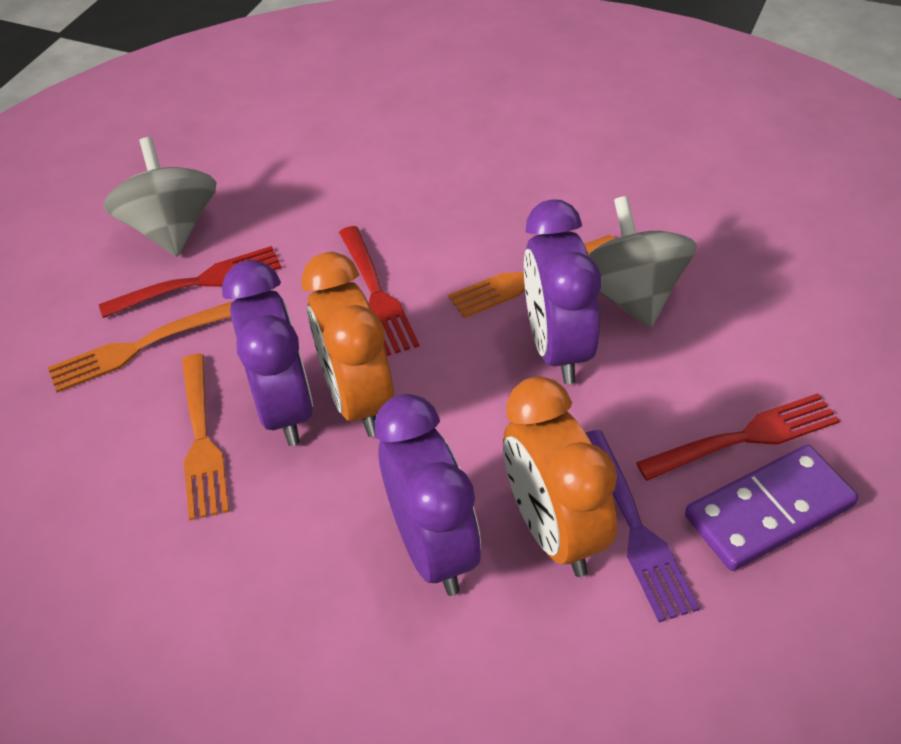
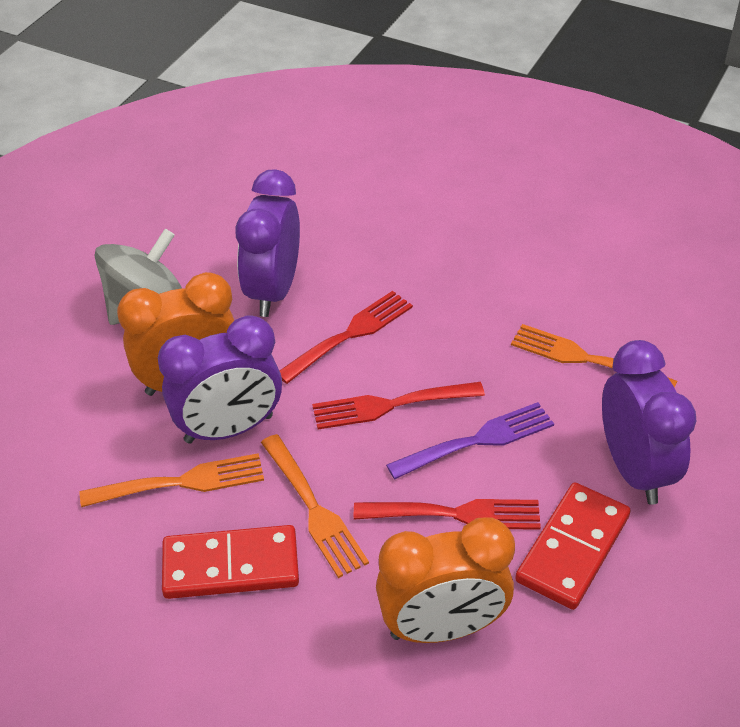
grey spinning top: [103,137,217,257] [589,196,697,328] = 2 -> [95,229,182,325] = 1
purple domino: [685,445,858,571] = 1 -> none = 0
red domino: none = 0 -> [162,525,299,599] [515,482,631,610] = 2

